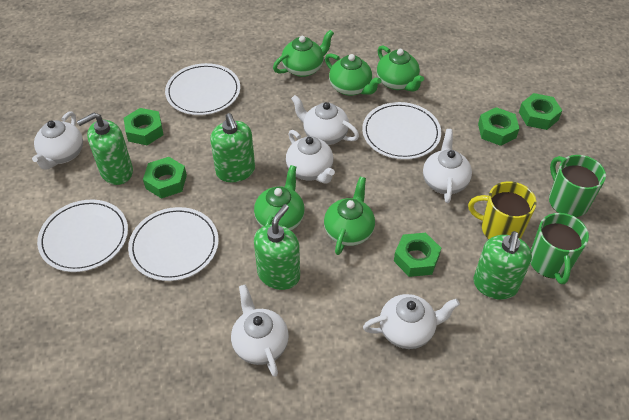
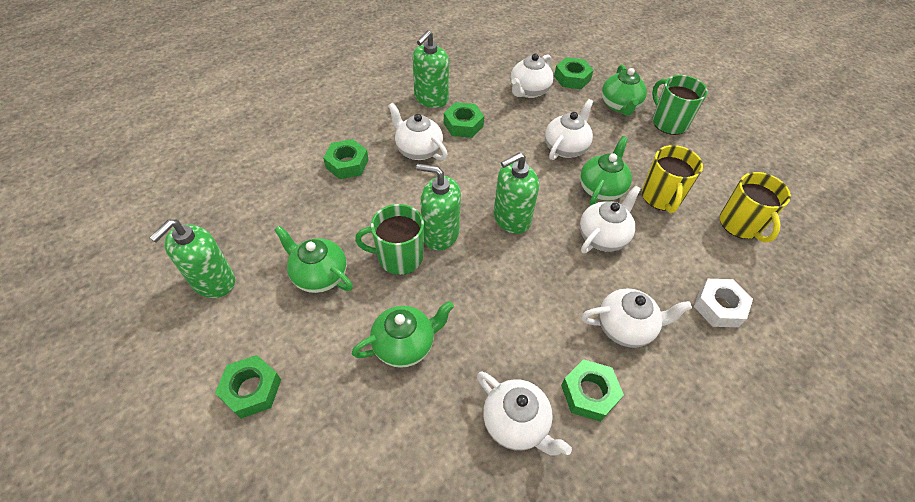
green teapot: [254,165,305,230] [273,30,334,77] [324,177,375,255] [325,54,382,96] [377,45,424,92] = 5 -> [274,225,353,293] [352,301,454,368] [580,136,632,205] [602,65,647,115] = 4
white nut: none = 0 -> [694,279,753,327] = 1
white plate: [37,200,128,272] [128,207,219,281] [165,63,240,115] [362,102,441,160] = 4 -> none = 0
yellow mug: [468,181,537,239] = 1 -> [642,145,703,213] [720,172,791,242] = 2

